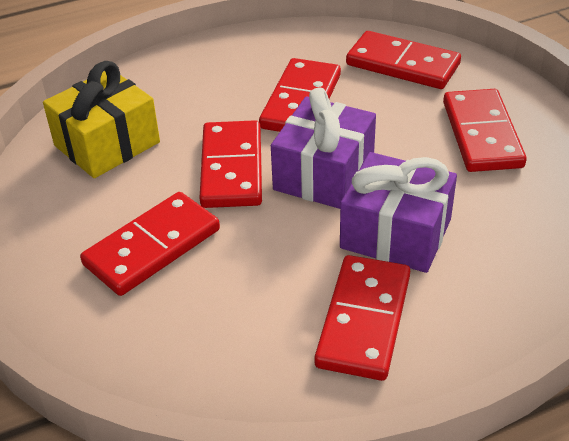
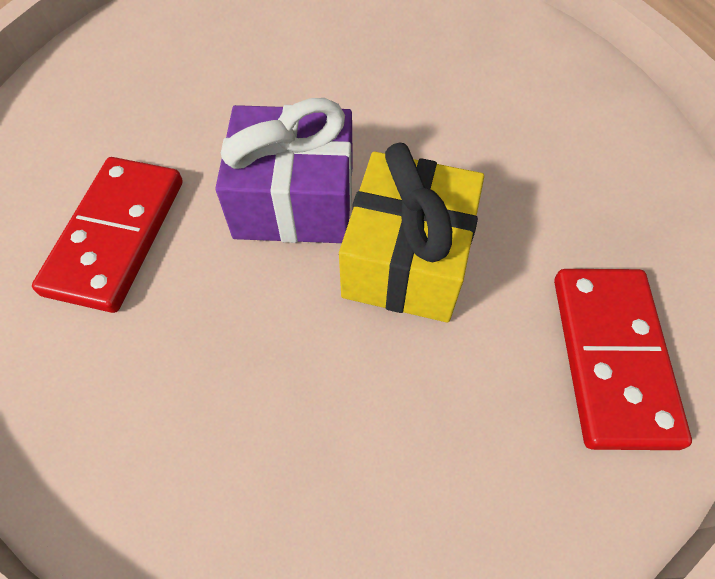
purple gift: [271,87,376,209] [340,152,457,273] = 2 -> [215,98,353,243] = 1
red domino: [80,192,220,296] [200,120,262,208] [259,58,341,132] [314,255,410,381] [346,31,461,89] [443,89,527,172] = 6 -> [32,157,183,313] [554,269,692,450] = 2

